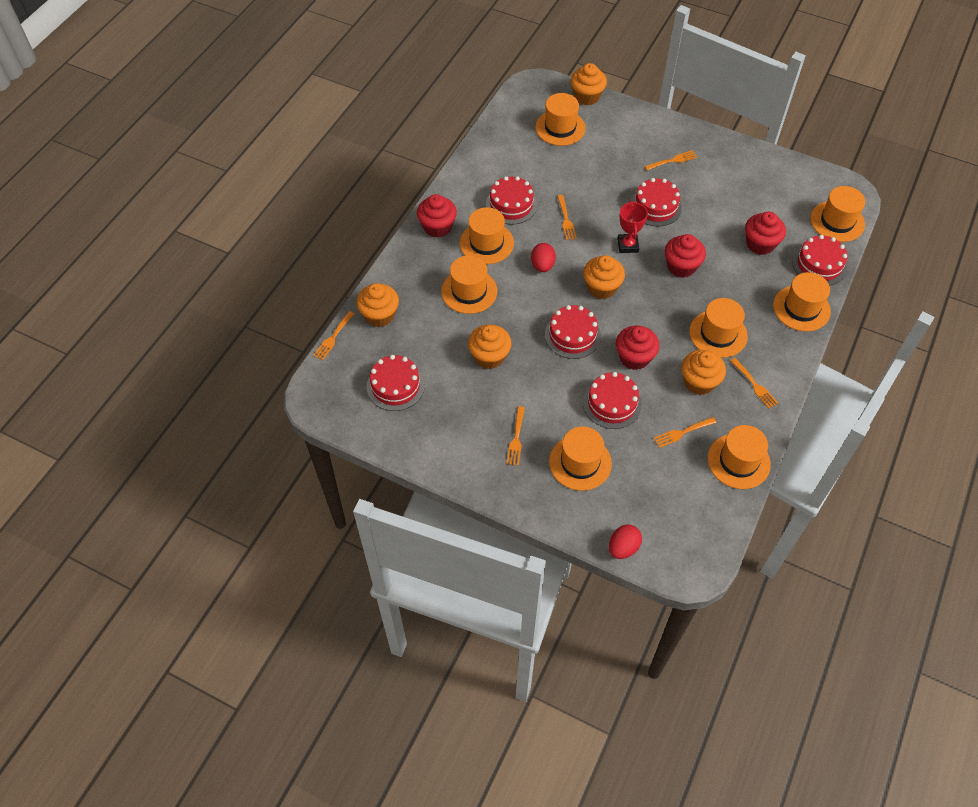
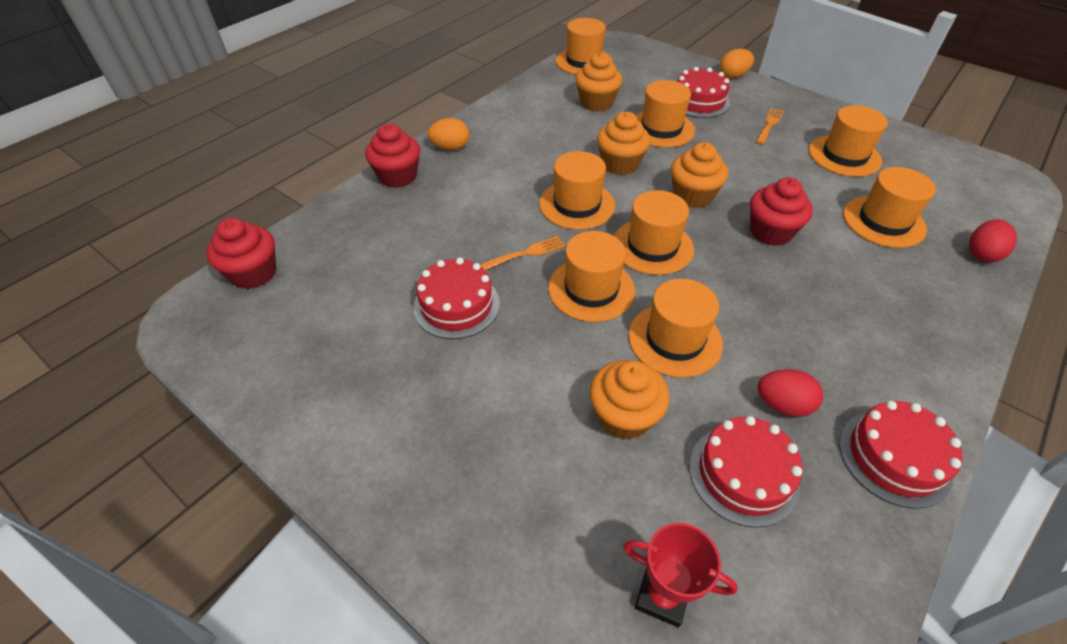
orange cupcake: [356,283,399,327] [468,324,512,369] [571,63,607,106] [583,255,625,299] [681,350,726,395] = 5 -> [575,53,622,112] [590,360,669,440] [597,111,650,175] [671,142,728,208] = 4
orange egg: none = 0 -> [428,118,469,150] [720,49,754,78] = 2
orange fork: [313,311,354,360] [506,406,525,466] [557,195,577,240] [644,150,697,170] [653,417,716,448] [730,358,778,409] = 6 -> [480,236,565,270] [756,108,784,145] = 2
red cake: [367,355,425,411] [486,176,537,225] [545,305,601,359] [583,372,642,429] [631,178,682,226] [792,235,848,286] = 6 -> [413,257,500,339] [677,67,730,118] [689,416,803,528] [839,401,963,509] = 4
red cupcake: [417,194,457,238] [616,325,659,370] [665,234,706,278] [745,212,786,255] = 4 -> [206,218,276,289] [365,124,420,188] [750,177,813,246] = 3

